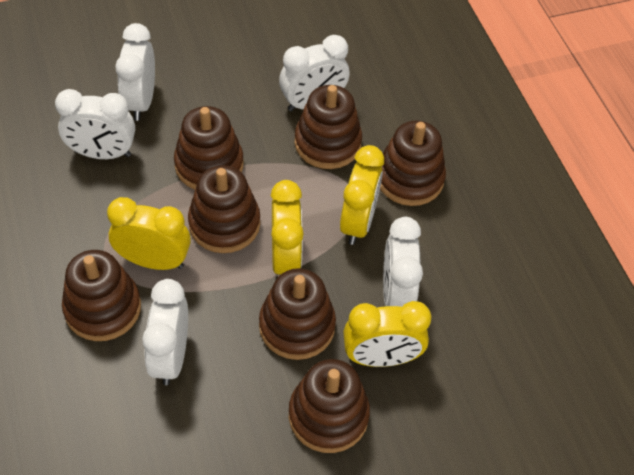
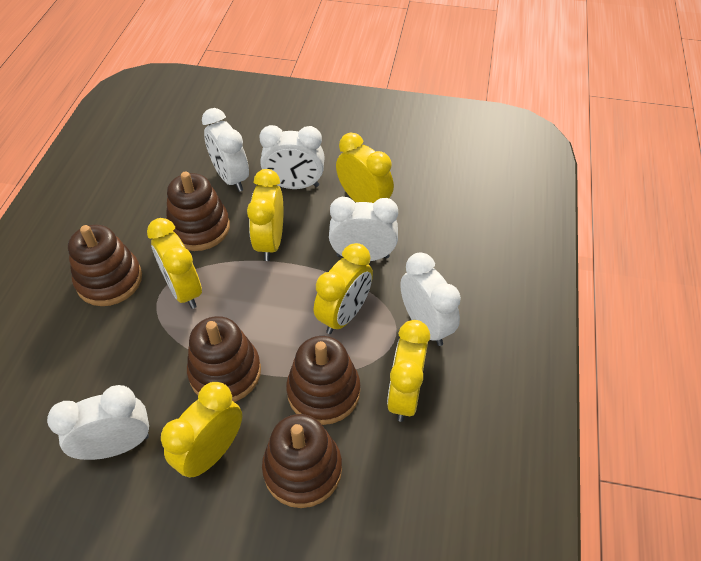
brown stacking toy: [62,250,141,341] [174,106,244,190] [188,165,260,253] [259,268,336,360] [289,359,370,453] [295,85,362,169] [380,121,446,206] = 7 -> [68,225,142,306] [166,172,230,251] [187,316,261,402] [262,414,342,508] [286,336,360,425] = 5
yellow clock: [107,197,191,270] [271,180,304,275] [340,145,384,245] [343,301,431,367] = 4 -> [147,218,202,309] [161,382,242,478] [247,169,283,261] [314,243,373,334] [336,133,394,203] [387,320,430,422] = 6

